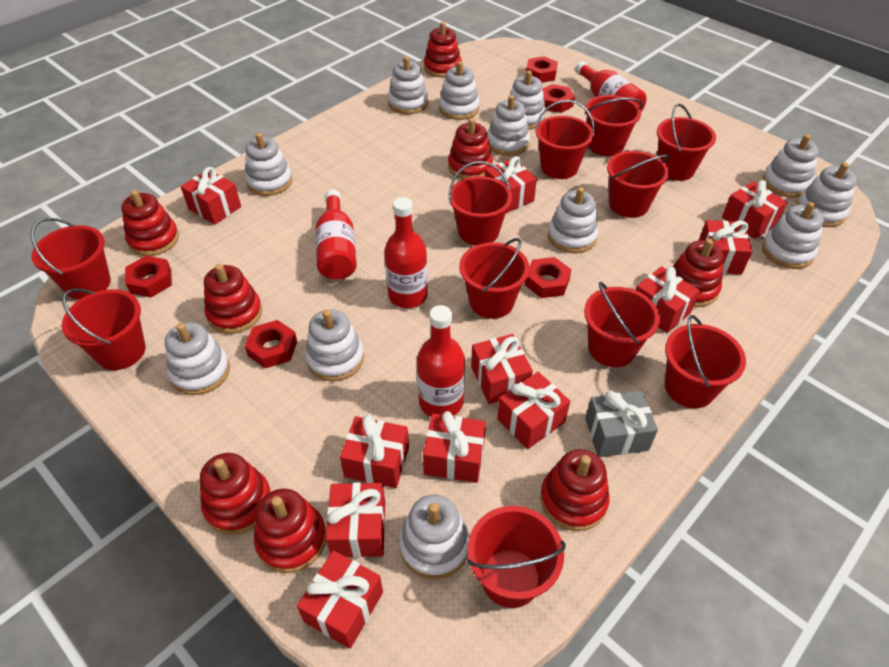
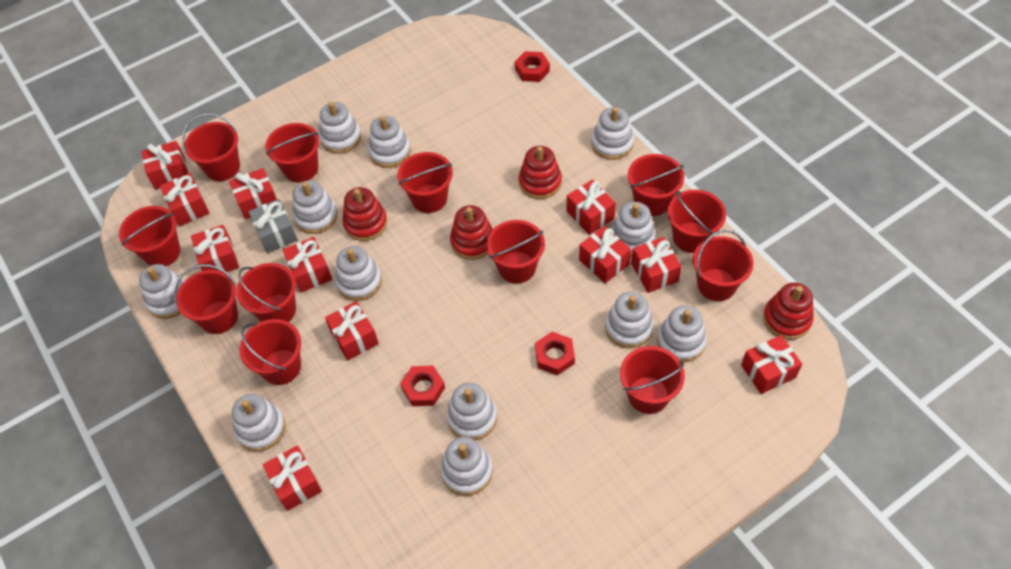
red bottle: [316,190,357,280] [384,197,428,308] [417,305,465,417] [575,61,647,112] = 4 -> none = 0
red bucket: [31,218,111,300] [62,288,146,370] [449,161,512,246] [459,238,529,319] [467,506,566,608] [535,100,595,179] [584,282,660,367] [585,95,643,156] [607,151,670,218] [657,103,716,181] [665,315,746,408] = 11 -> [119,206,181,266] [174,264,238,334] [182,114,240,181] [236,263,296,322] [239,319,301,385] [265,123,319,183] [397,152,453,213] [487,220,545,284] [620,346,685,414] [628,154,684,216] [668,190,726,253] [693,229,754,301] = 12
red nut: [125,256,172,297] [245,320,298,368] [525,257,572,298] [526,56,558,83] [542,84,575,113] = 5 -> [400,366,445,406] [515,51,550,82] [535,332,575,375] = 3
red stacking toy: [121,190,179,256] [200,453,271,535] [204,264,262,334] [254,489,326,573] [424,22,462,78] [448,118,493,179] [540,449,610,531] [673,238,724,307] = 8 -> [342,187,387,241] [450,205,493,260] [519,146,562,199] [763,282,814,340] = 4

